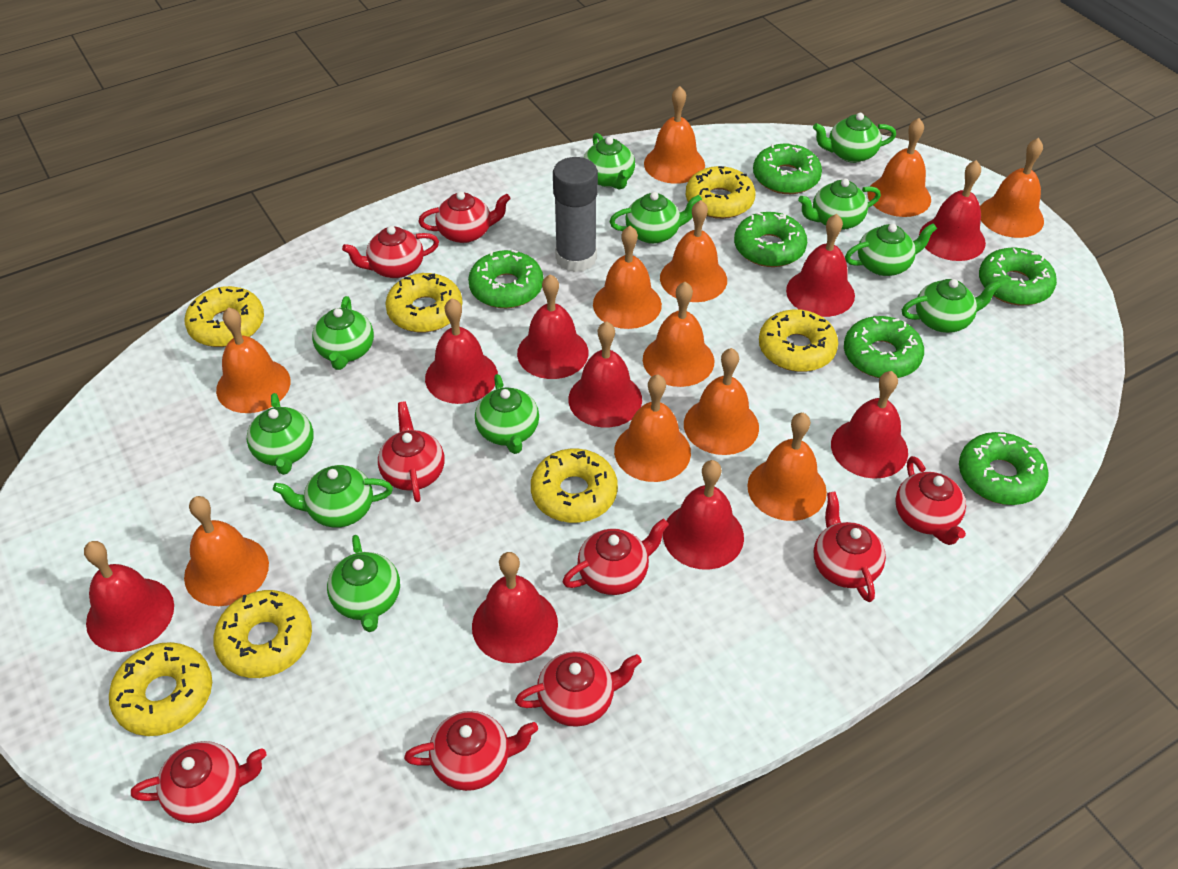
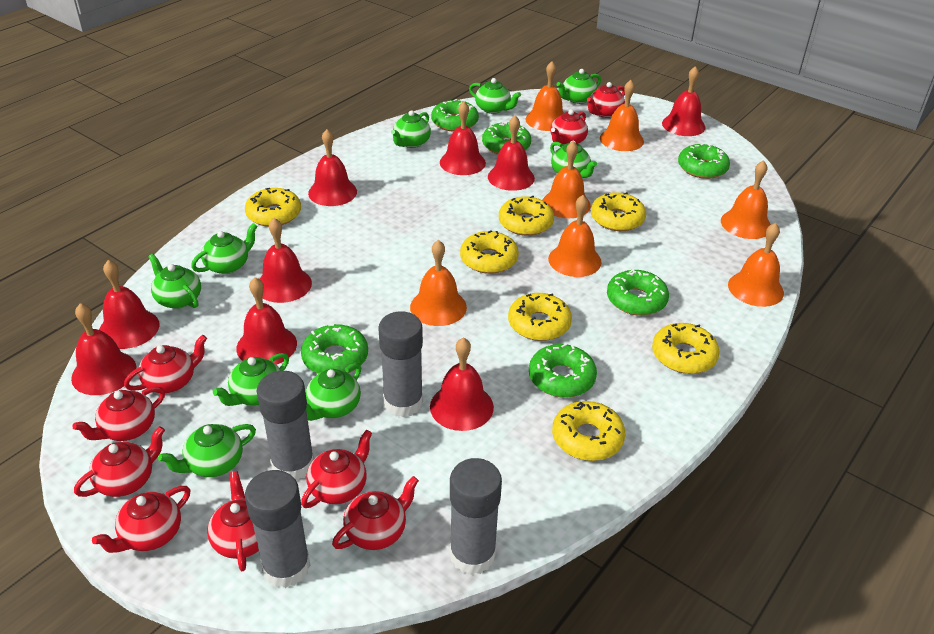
green teapot: [247,393,314,475] [273,465,393,528] [312,296,374,370] [327,535,400,632] [475,374,539,454] [584,133,635,190] [609,192,702,244] [798,179,881,230] [813,113,896,163] [845,223,937,276] [902,279,1001,333] = 11 -> [148,254,201,309] [158,424,256,477] [191,223,257,274] [213,353,289,406] [306,363,361,421] [391,110,431,148] [469,78,521,114] [550,141,597,178] [557,69,601,104] = 9
grey glue stick: [553,157,598,272] = 1 -> [245,470,311,588] [257,371,314,481] [378,311,423,417] [450,458,502,575] = 4
orange bell: [184,496,269,606] [216,307,291,413] [593,226,662,329] [614,374,691,482] [643,282,714,387] [644,86,705,184] [660,200,727,302] [684,348,759,455] [747,413,827,521] [867,118,931,217] [980,138,1044,238] = 11 -> [410,240,467,326] [526,61,564,131] [543,141,591,218] [548,195,602,277] [600,80,644,151] [721,160,771,239] [728,223,784,307] = 7

